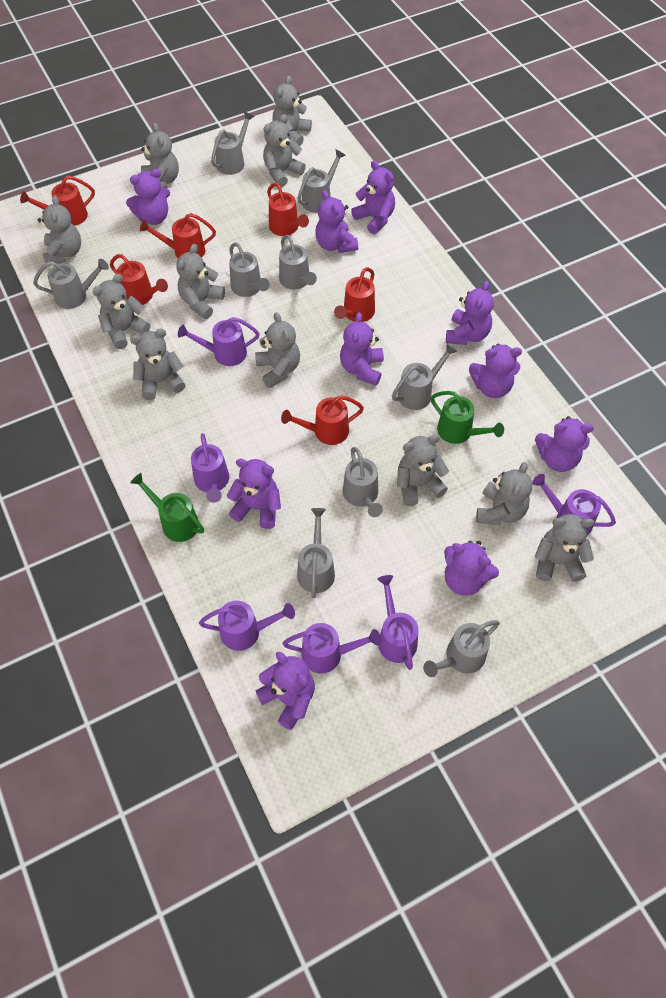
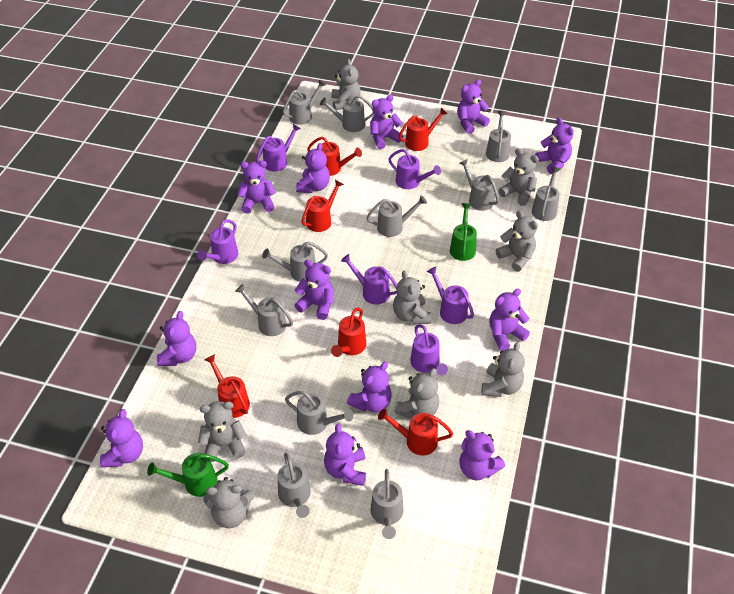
grey teddy bear: [38,195,81,266] [93,274,150,349] [130,329,185,400] [141,123,179,188] [176,244,225,319] [255,312,300,388] [263,114,306,187] [272,76,312,146] [397,434,449,506] [476,462,533,525] [535,514,594,582] = 11 -> [198,401,246,462] [203,477,255,528] [331,59,361,110] [393,270,431,324] [394,368,439,419] [482,342,525,397] [496,211,538,272] [498,148,539,206] = 8
grey watering can: [33,259,109,309] [211,111,254,175] [229,242,270,297] [279,235,317,290] [297,149,345,213] [297,508,335,598] [343,447,383,517] [392,343,457,410] [423,620,500,677] = 9 -> [235,284,293,336] [262,242,328,282] [277,453,311,518] [283,80,326,125] [285,391,353,435] [320,95,374,132] [366,195,427,237] [370,469,403,539] [460,159,499,211] [486,111,511,162] [532,167,560,221] = 11
purple teddy bear: [126,169,170,225] [227,459,281,529] [256,652,315,730] [315,190,358,253] [340,312,384,386] [351,160,395,234] [444,541,499,596] [446,281,494,345] [469,344,522,398] [535,416,594,472] = 10 -> [100,409,143,467] [157,311,196,366] [237,160,276,214] [294,260,334,320] [296,143,330,193] [324,424,366,486] [347,362,392,412] [370,95,404,149] [457,80,490,134] [459,430,505,480] [489,289,530,351] [535,118,574,174] = 12

